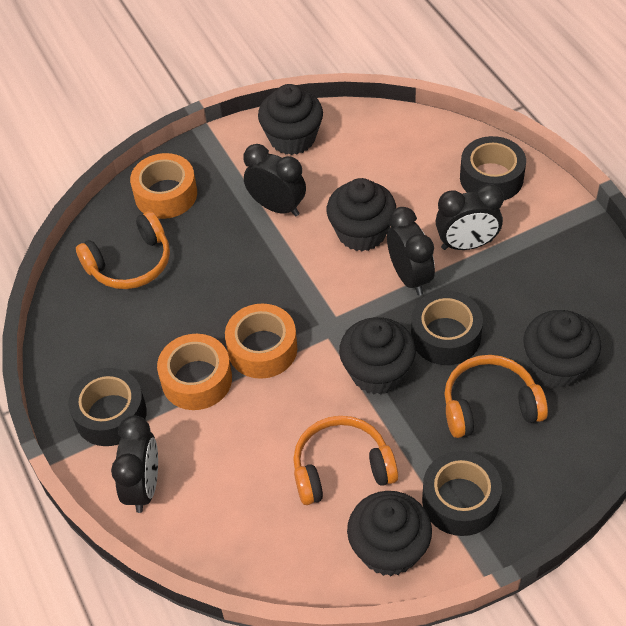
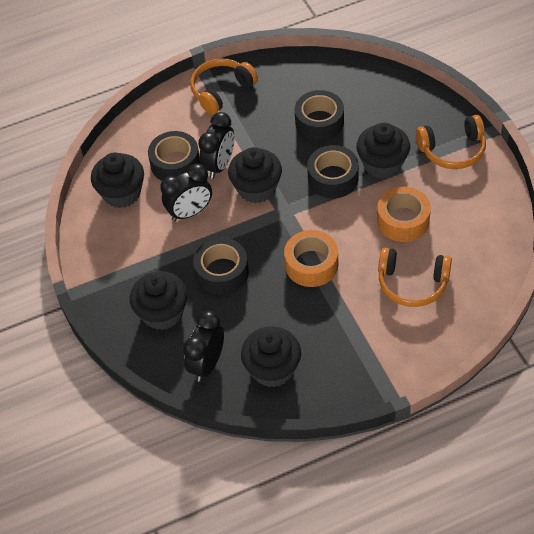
black clock: [111,415,158,513] [243,144,306,216] [387,207,435,295] [436,184,504,250] = 4 -> [160,164,212,222] [183,311,224,382] [198,112,234,179] = 3
orange tape: [130,153,197,219] [157,334,232,410] [225,304,297,379] = 3 -> [284,230,338,287] [377,187,431,242] = 2

